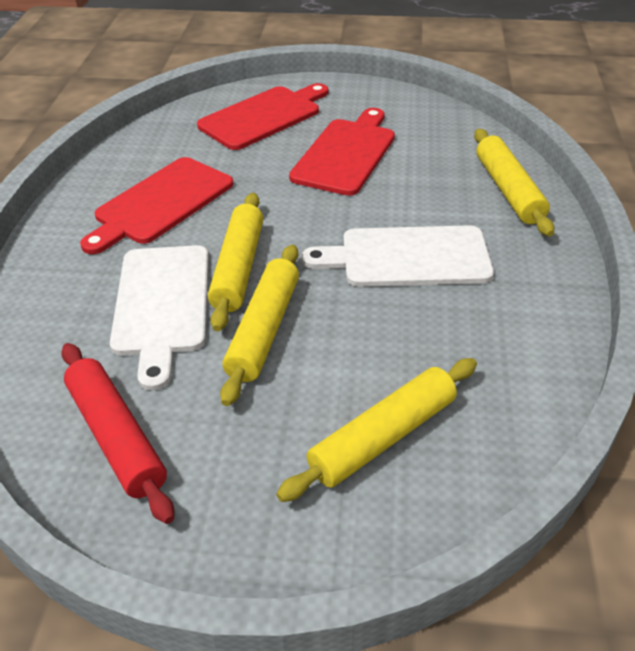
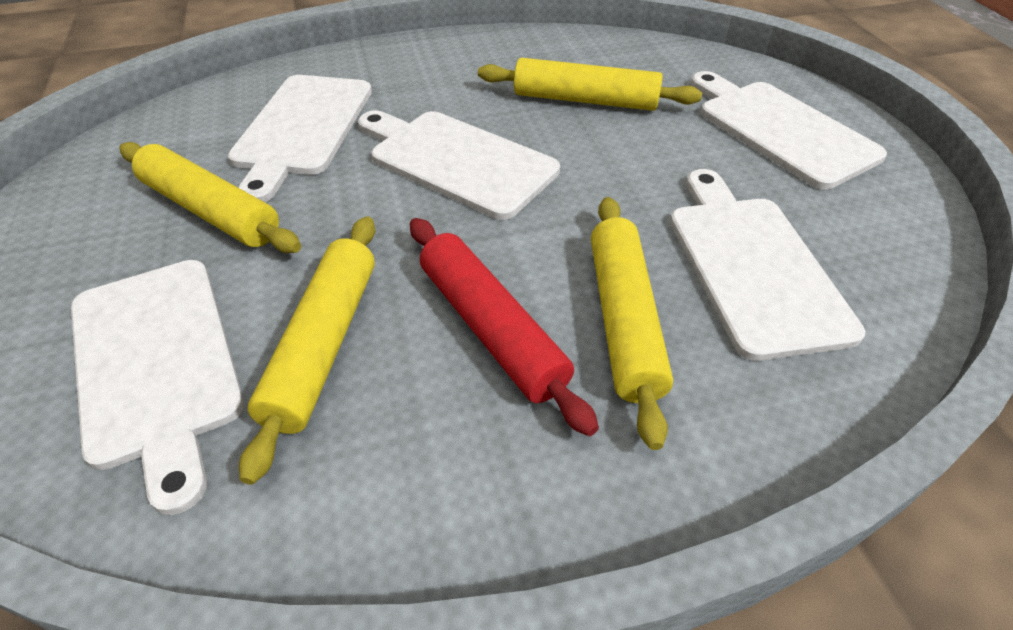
red cutting board: [80,157,234,254] [197,83,328,150] [289,108,395,196] = 3 -> none = 0
white cutting board: [110,245,209,391] [302,225,494,287] = 2 -> [71,260,244,515] [228,75,372,202] [358,111,560,220] [670,169,865,361] [691,71,887,189] = 5

